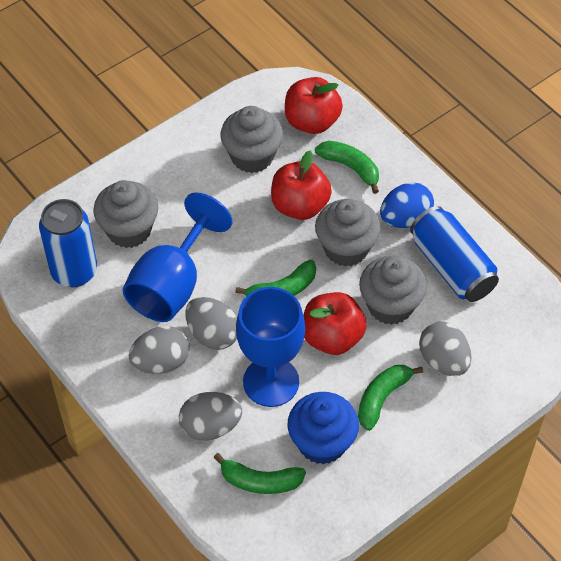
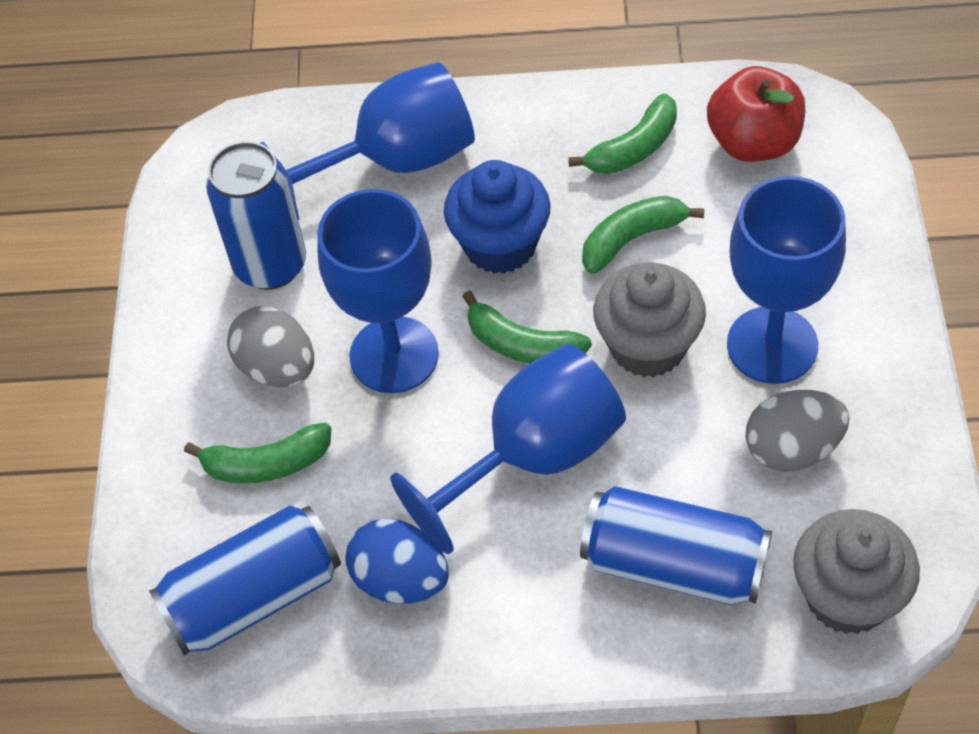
blue can: [39,199,97,287] [410,206,499,302] = 2 -> [149,505,341,656] [206,141,306,290] [580,486,772,605] = 3
blue goblet: [123,193,232,322] [236,287,305,407] = 2 -> [260,62,475,220] [317,189,439,393] [390,344,626,554] [727,176,846,384] = 4
grey cupcake: [93,180,158,248] [221,106,283,173] [315,199,381,267] [359,256,427,325] = 4 -> [593,262,706,378] [793,509,920,634] = 2
grey egg: [129,326,190,374] [179,392,242,441] [185,297,237,350] [419,322,471,376] = 4 -> [227,306,314,387] [745,390,850,472] = 2
red apple: [271,151,332,220] [285,77,343,134] [303,292,367,355] = 3 -> [707,66,805,162] = 1

